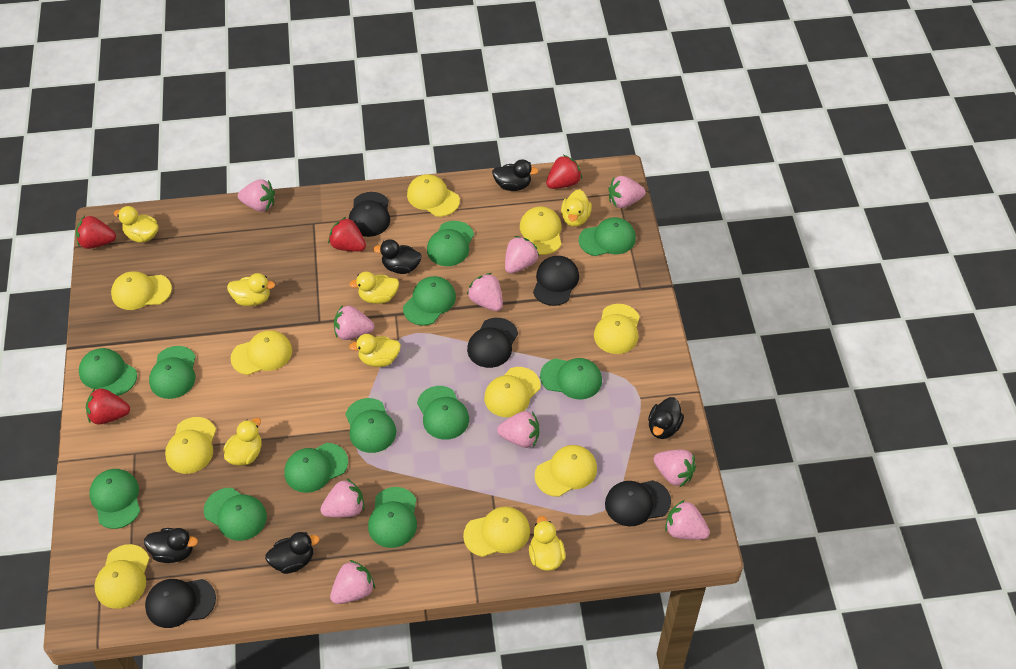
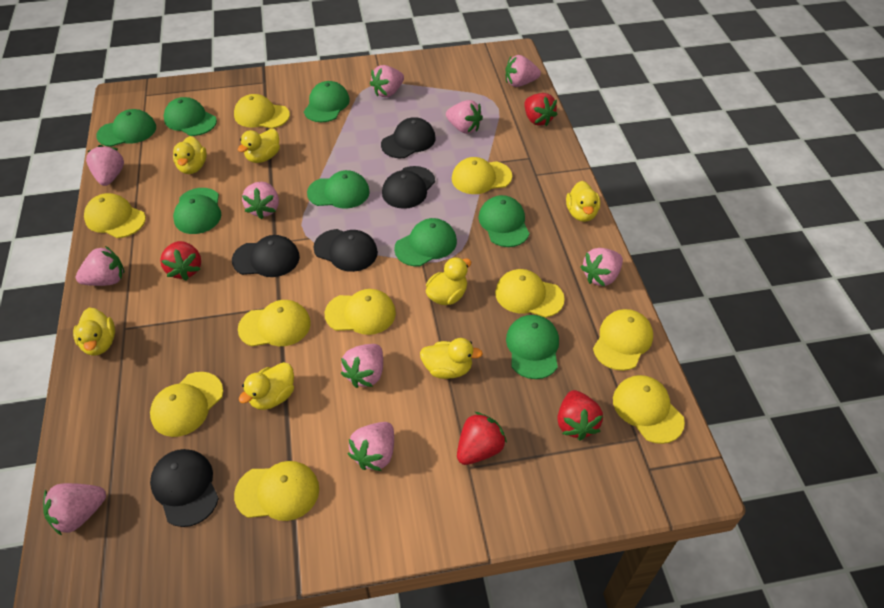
black duck: [144,528,198,563] [265,532,320,574] [373,239,422,274] [492,159,538,191] [648,397,684,439] = 5 -> none = 0
green cap: [79,348,137,396] [89,469,140,529] [149,346,196,399] [204,488,267,541] [284,443,348,493] [345,398,396,453] [368,487,417,548] [403,276,456,326] [417,386,469,440] [427,221,474,266] [540,358,602,400] [579,217,636,256] = 12 -> [96,109,156,147] [164,97,217,136] [173,188,221,234] [304,81,350,122] [307,170,370,209] [394,218,457,266] [478,195,530,247] [506,315,559,379] = 8

